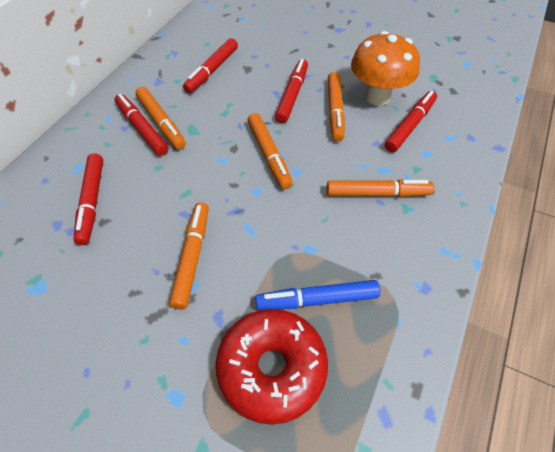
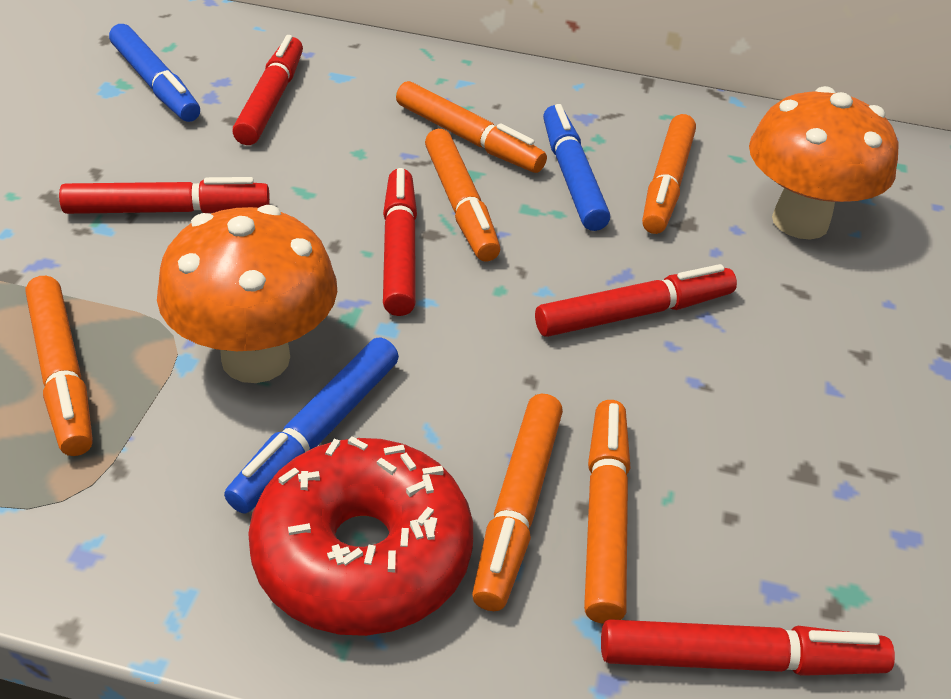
blue marker: [255,280,380,310] = 1 -> [109,24,200,122] [224,337,399,513] [543,104,610,231] = 3
orange marker: [135,87,186,149] [169,202,209,309] [247,113,293,189] [327,179,434,197] [328,72,345,141] = 5 -> [26,276,93,456] [396,81,547,173] [425,129,500,261] [472,394,563,611] [584,400,631,624] [642,114,696,234] = 6
orange mushroom: [351,31,420,106] = 1 -> [157,205,337,383] [749,86,898,239] = 2

